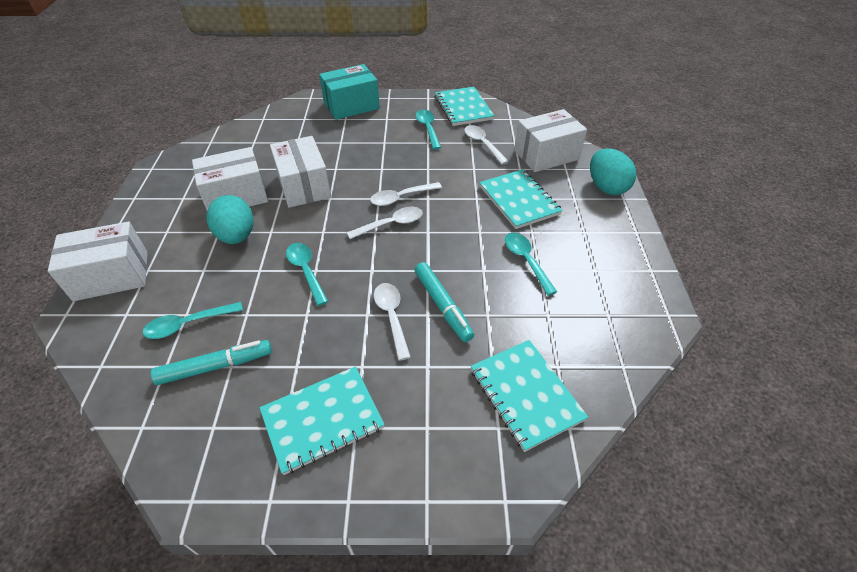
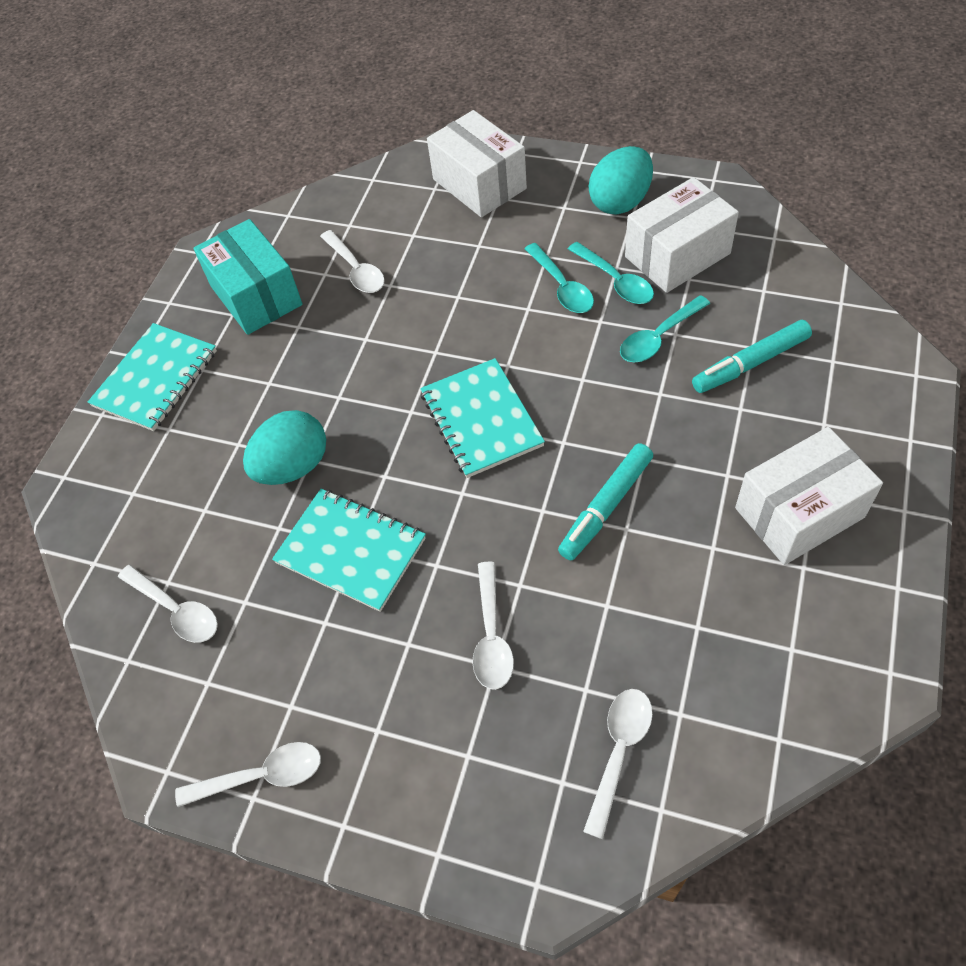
turquoise notebook: [259,366,385,475] [435,87,494,126] [471,340,588,452] [479,169,563,229] = 4 -> [88,323,217,431] [272,489,426,612] [420,358,545,478] = 3
turquoise spoon: [143,302,243,339] [286,243,328,306] [415,110,441,150] [505,233,557,296] = 4 -> [525,243,594,313] [568,242,654,304] [620,295,710,363] = 3
white box: [48,221,148,301] [192,147,268,211] [270,136,331,208] [514,109,587,172] = 4 -> [427,110,527,217] [625,177,739,293] [735,427,883,565] = 3
white spoon: [347,207,423,239] [370,182,442,206] [374,283,411,361] [464,125,509,165] = 4 -> [118,565,218,643] [175,742,321,807] [320,230,385,293] [472,562,514,690] [583,689,653,839] = 5

